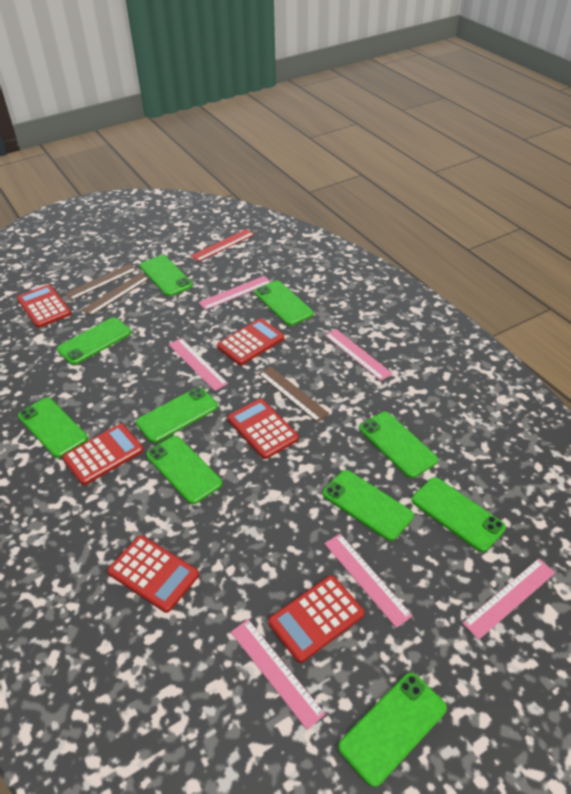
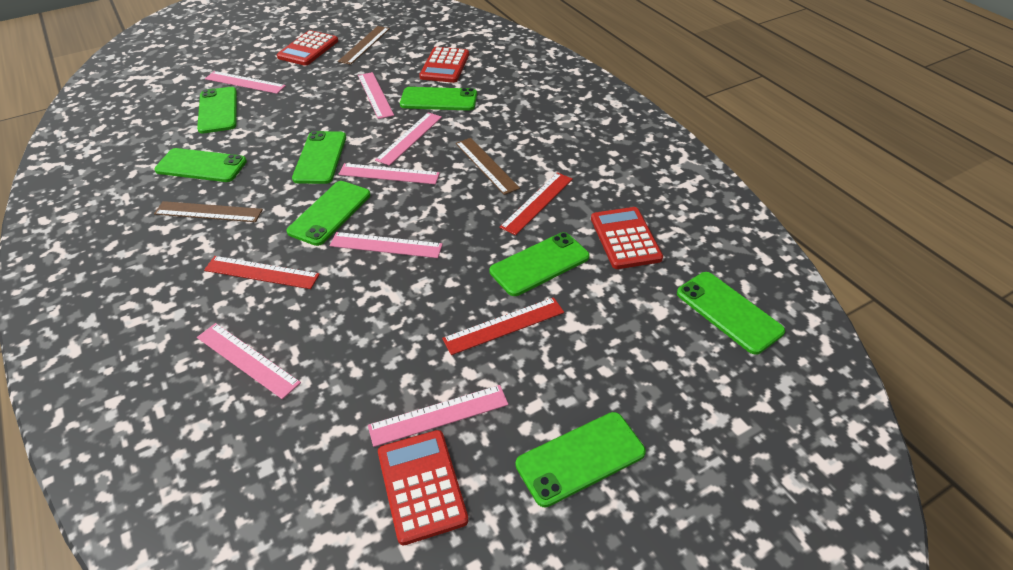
green phone: [18,397,88,458] [57,317,131,365] [136,387,218,443] [140,255,193,296] [146,436,222,504] [254,281,314,326] [323,470,414,541] [338,673,447,787] [359,412,438,478] [412,477,506,552] = 10 -> [154,148,247,182] [197,87,237,134] [287,181,370,246] [292,131,346,184] [400,87,477,111] [490,232,590,296] [516,412,646,507] [677,272,785,355] = 8
pink ruler: [169,338,228,391] [198,276,271,310] [231,619,325,730] [324,534,413,628] [325,329,393,381] [462,558,555,640] = 6 -> [197,323,301,399] [205,71,286,94] [330,232,443,258] [339,163,440,184] [358,72,394,119] [368,385,508,447] [375,112,442,166] = 7
red calculator: [17,285,71,328] [62,424,143,485] [107,535,199,613] [217,319,284,365] [228,399,299,459] [268,575,364,663] = 6 -> [277,30,338,66] [378,430,468,545] [419,47,469,83] [591,207,663,269] = 4
red ruler: [191,229,255,262] = 1 -> [204,256,320,289] [442,297,564,355] [499,172,573,235] = 3

